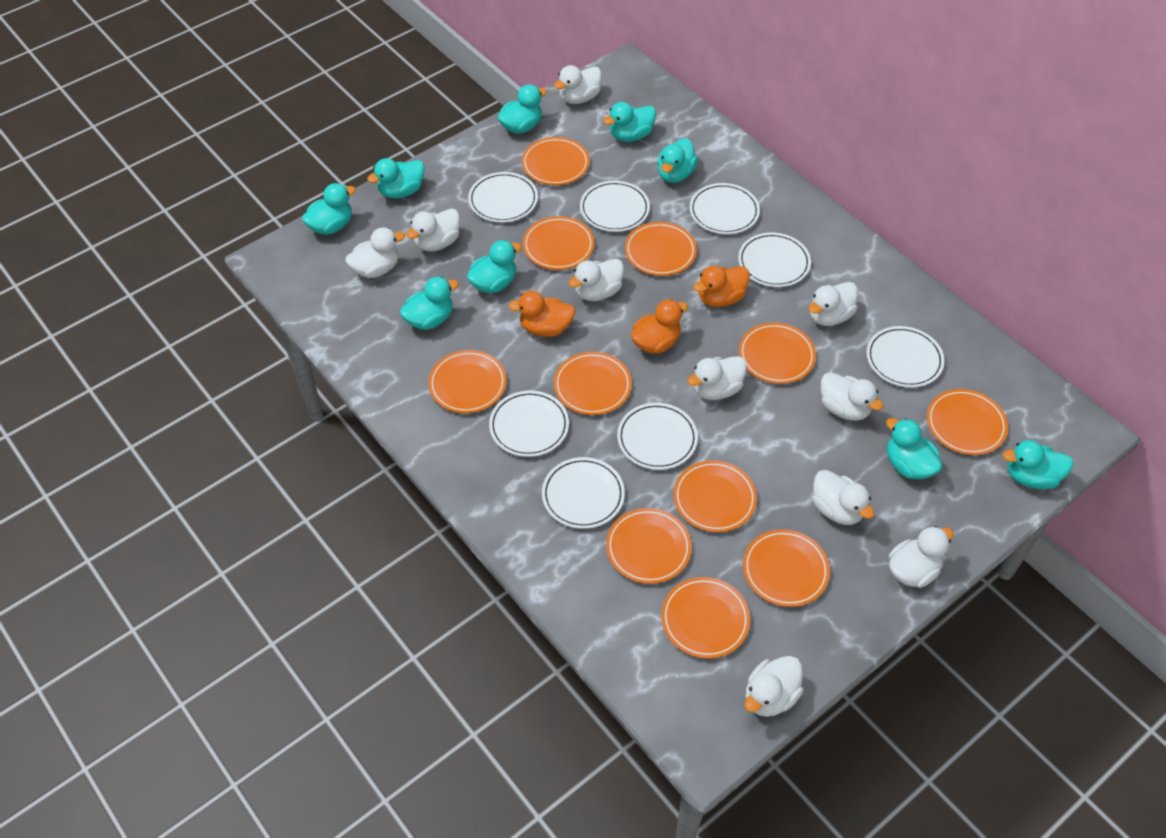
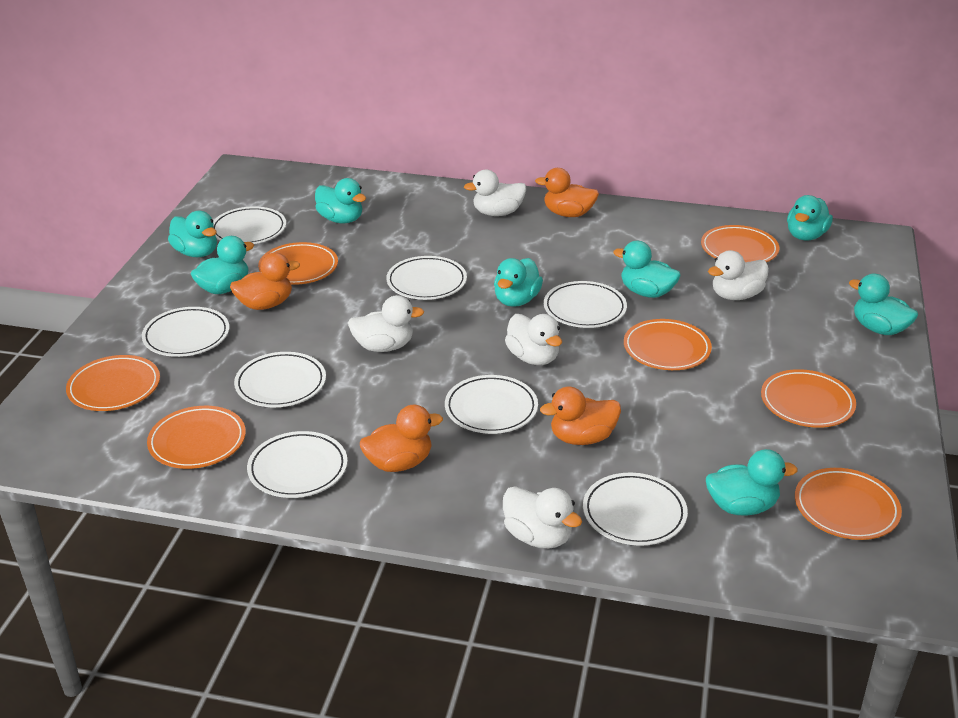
orange duck: [508,291,575,337] [631,299,688,354] [693,266,750,307] = 3 -> [230,252,300,310] [360,404,443,472] [535,168,599,217] [540,386,621,445] = 4
orange plate: [428,350,507,413] [522,137,590,185] [523,216,594,270] [554,352,632,415] [606,508,692,584] [625,222,697,276] [661,577,750,659] [674,460,757,532] [739,323,816,384] [743,529,830,607] [927,389,1008,455] = 11 -> [66,355,160,411] [147,406,246,469] [258,242,338,285] [624,319,712,370] [701,225,779,262] [761,369,856,428] [795,468,902,540] = 7
turquoise duck: [302,183,356,235] [367,158,425,198] [400,277,459,330] [467,240,522,293] [498,84,547,134] [603,102,656,142] [657,138,698,183] [886,418,942,479] [1003,440,1073,489] = 9 -> [168,211,217,257] [191,236,254,294] [315,178,366,224] [494,258,543,307] [613,241,681,298] [706,449,798,516] [787,195,833,240] [849,274,918,335] = 8
white duck: [345,228,405,278] [406,208,460,252] [554,65,602,104] [569,259,624,301] [687,356,747,400] [745,656,804,717] [809,282,858,326] [812,470,874,525] [821,372,883,421] [889,526,954,588] = 10 -> [348,295,424,352] [464,170,526,216] [503,486,582,549] [505,314,562,365] [708,250,769,300] = 5

